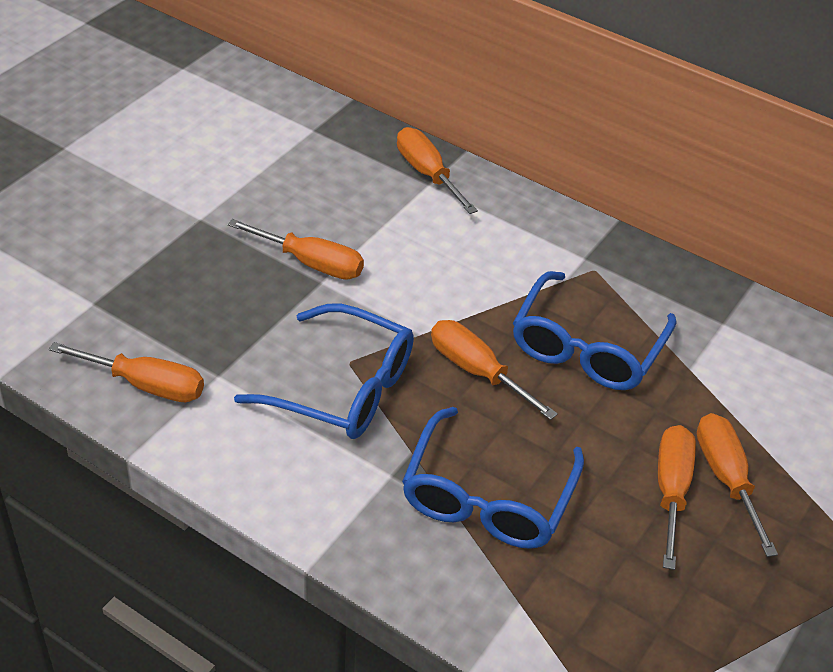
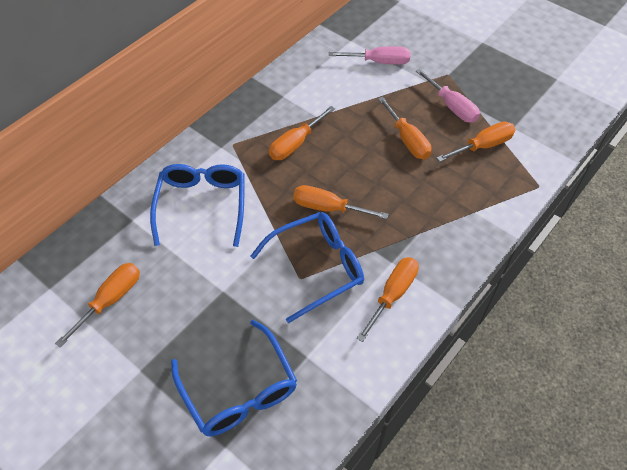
pink screwdriver: none = 0 -> [329,46,410,64] [416,69,480,123] = 2

